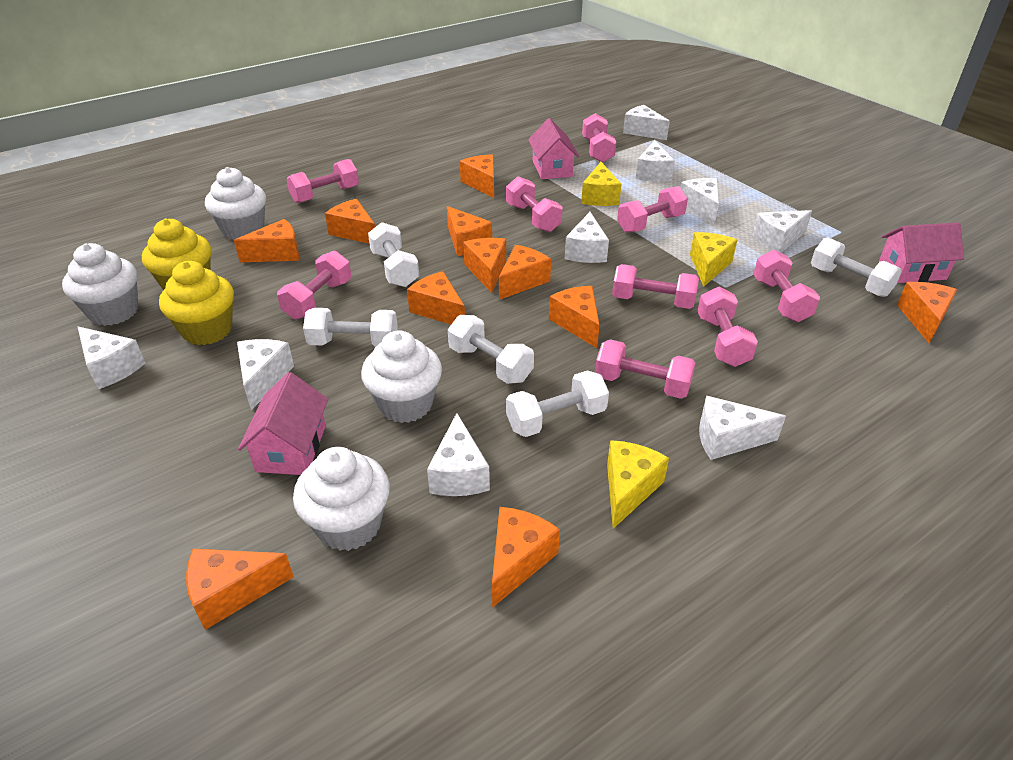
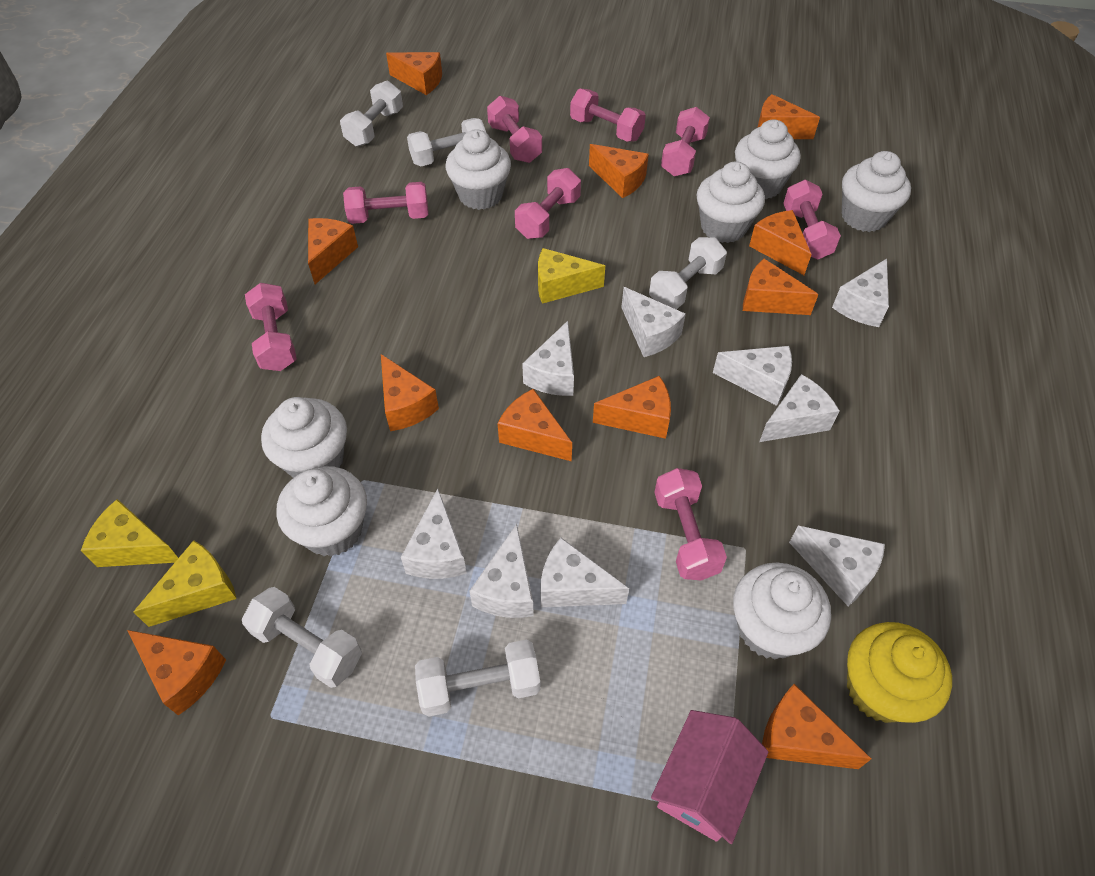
pink dumbbell: [277,251,351,320] [286,159,359,203] [506,176,563,232] [582,113,616,163] [595,339,696,399] [612,264,699,309] [617,186,688,233] [698,287,758,367] [753,250,820,322] = 9 -> [245,283,297,371] [343,182,429,224] [487,96,542,163] [515,168,581,239] [570,89,646,142] [654,468,727,581] [661,107,710,177] [783,180,841,259] = 8
pink house: [238,372,328,475] [528,118,579,179] [879,222,964,283] = 3 -> [651,710,768,844] = 1
white cupcake: [62,243,138,326] [205,167,266,241] [293,447,390,551] [361,330,442,423] = 4 -> [261,397,347,478] [277,466,367,557] [446,129,511,210] [696,161,765,243] [733,562,831,659] [735,120,800,199] [842,151,911,232] = 7
yellow cupcake: [142,218,211,290] [159,261,234,345] = 2 -> [847,622,952,723] = 1

